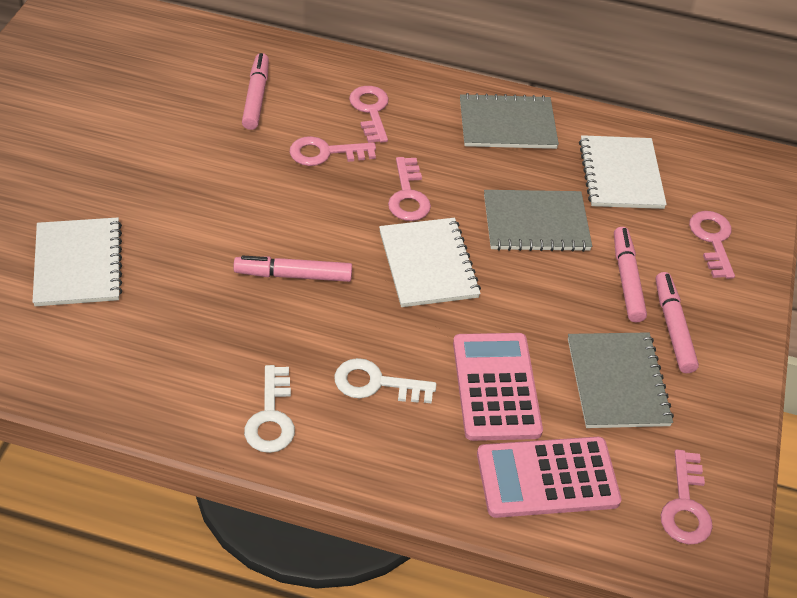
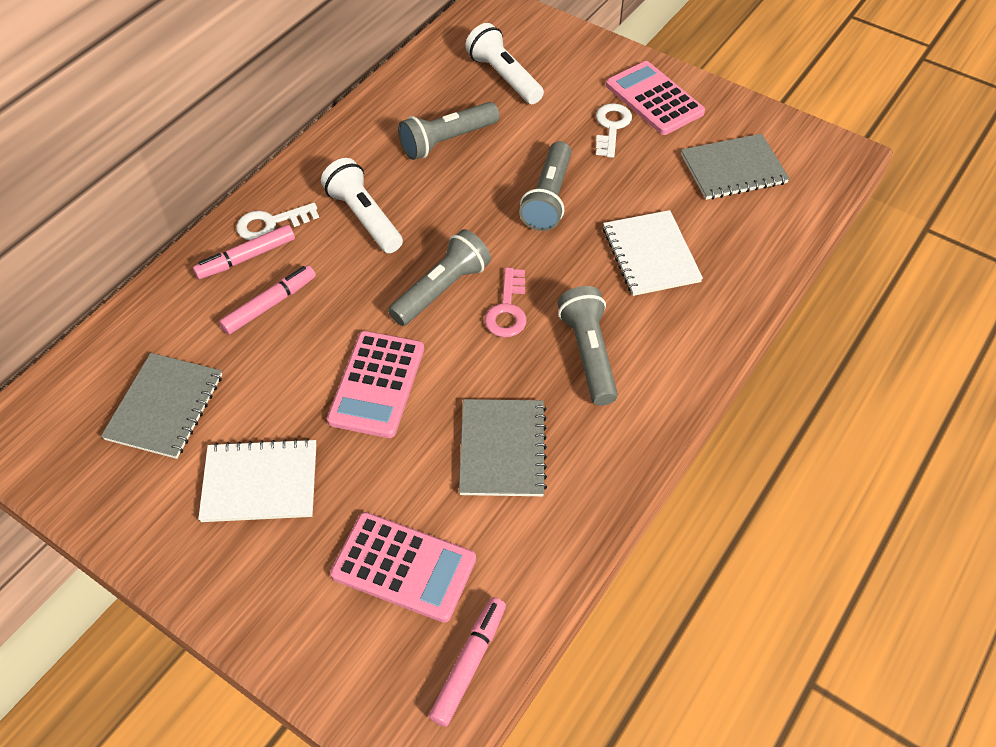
grey flashlight: none = 0 -> [388,229,491,326] [398,102,499,160] [519,141,572,231] [558,286,618,406] = 4
pink calculator: [453,333,543,441] [477,437,621,518] = 2 -> [327,331,424,438] [330,512,476,623] [606,61,705,135] = 3
pink key: [290,136,376,166] [349,86,389,143] [388,157,431,221] [661,450,713,545] [689,211,735,279] = 5 -> [484,268,527,337] = 1
pink marker: [233,256,352,282] [242,53,269,130] [614,227,647,322] [656,272,699,373] = 4 -> [193,225,295,279] [219,265,316,335] [428,597,506,727] = 3
white flashlight: none = 0 -> [321,158,403,253] [465,23,544,104] = 2
white notebook: [32,217,122,306] [379,218,481,307] [579,135,667,209] = 3 -> [198,438,316,522] [603,210,703,296] = 2

